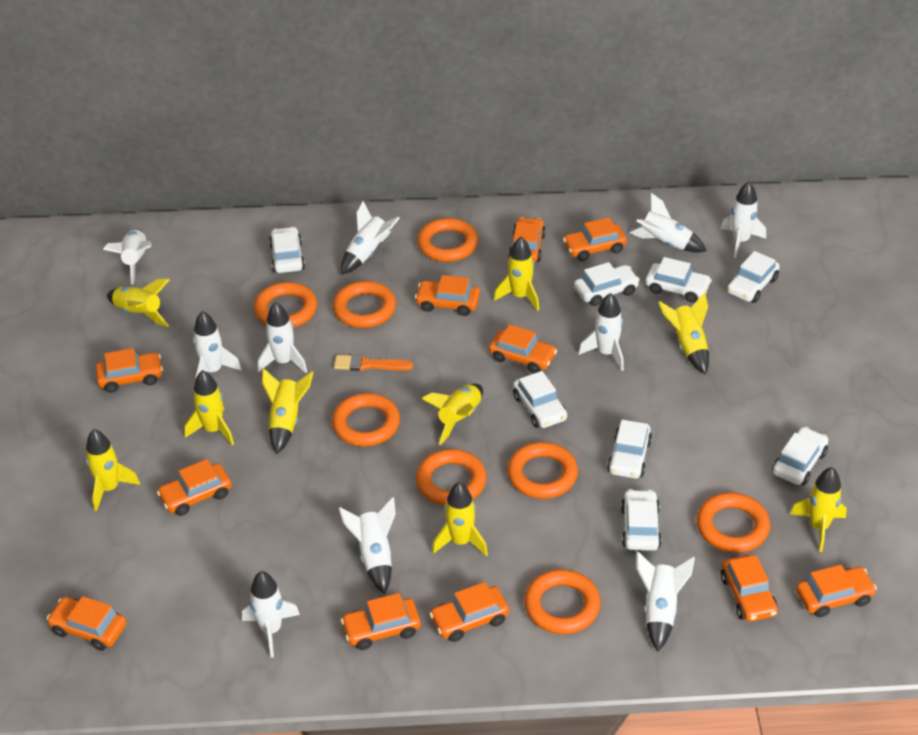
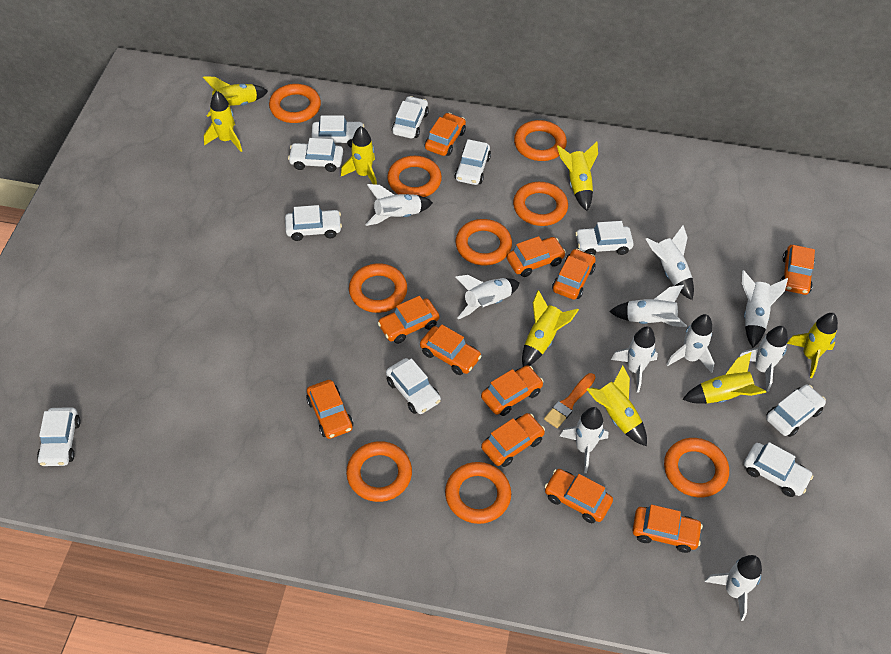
orange ring: [254,282,317,328] [332,393,400,447] [333,281,396,328] [416,449,487,506] [417,218,478,262] [507,442,578,499] [524,569,601,634] [697,493,770,553] = 8 -> [269,84,321,123] [346,441,412,502] [349,263,407,313] [387,156,442,197] [445,462,511,524] [456,219,512,266] [513,182,568,226] [514,120,567,161] [664,438,729,497] = 9
white car: [269,227,305,273] [513,371,567,428] [574,262,640,306] [607,420,652,478] [621,489,662,551] [646,257,712,303] [727,251,780,303] [772,427,828,485] = 8 -> [37,407,81,466] [285,205,342,241] [288,138,343,172] [311,115,364,148] [386,358,441,414] [392,96,429,138] [455,139,491,185] [575,221,634,255] [744,442,813,497] [766,385,826,437] = 10
yellow rocket: [85,429,140,511] [107,279,169,327] [184,370,234,445] [262,368,314,454] [422,384,483,445] [432,482,488,556] [494,237,539,311] [658,292,709,375] [790,467,847,552] = 9 -> [203,76,268,117] [204,91,242,152] [341,126,377,185] [522,290,579,367] [557,142,598,211] [586,365,647,446] [682,352,766,404] [787,313,838,378] = 8

